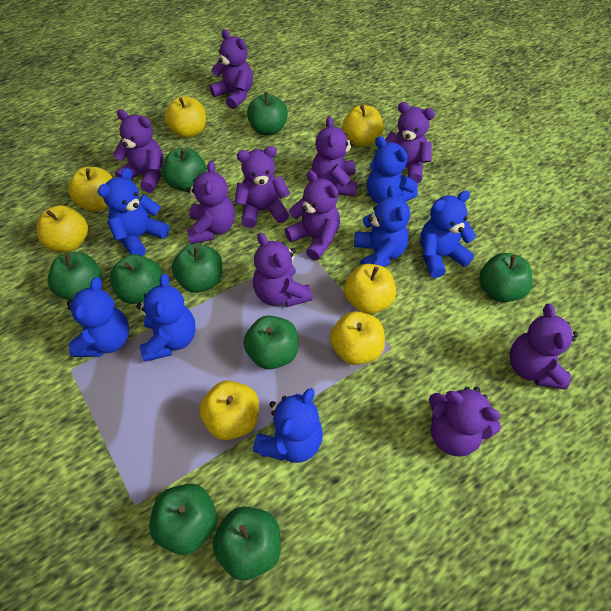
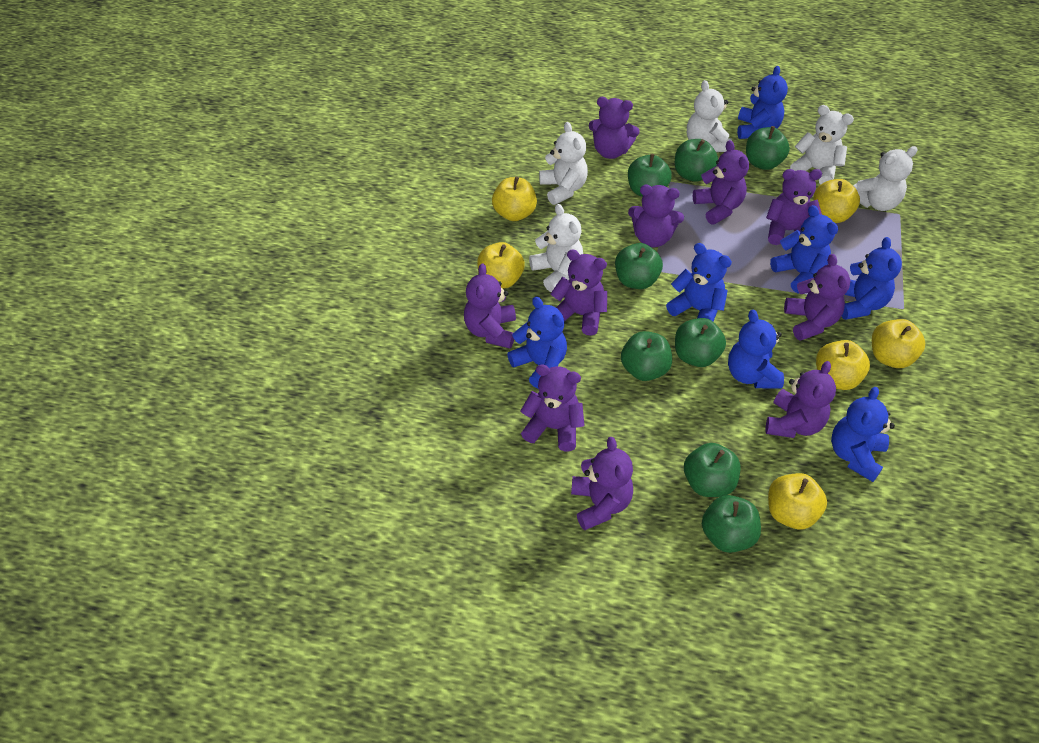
green apple: [48,252,102,301] [109,254,162,304] [149,484,217,555] [162,148,207,192] [171,244,222,293] [213,506,281,580] [243,316,298,370] [247,92,288,135] [479,253,533,302] = 9 -> [615,243,663,289] [621,331,672,381] [628,154,672,197] [675,139,718,182] [675,318,726,367] [684,443,740,497] [702,495,761,553] [746,126,790,170] = 8
white teddy bear: none = 0 -> [529,204,583,292] [539,122,588,205] [687,80,732,152] [790,105,854,185] [853,146,918,211] = 5
yellow apple: [37,205,88,252] [68,167,113,212] [165,96,206,138] [199,380,259,440] [330,311,385,365] [342,105,384,147] [344,264,396,314] = 7 -> [477,242,525,289] [492,177,537,221] [768,473,827,529] [813,179,860,223] [816,340,870,390] [872,319,925,368] = 6

